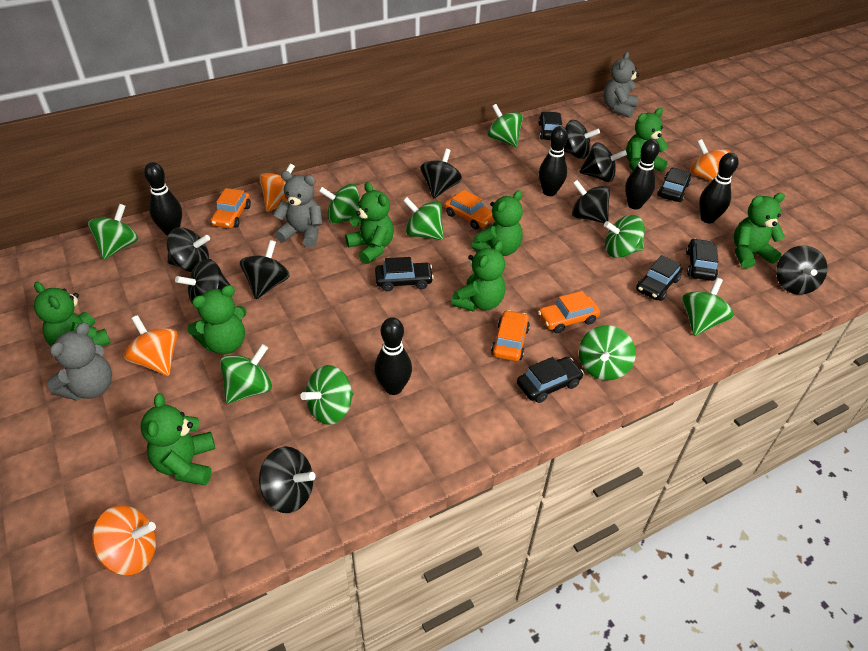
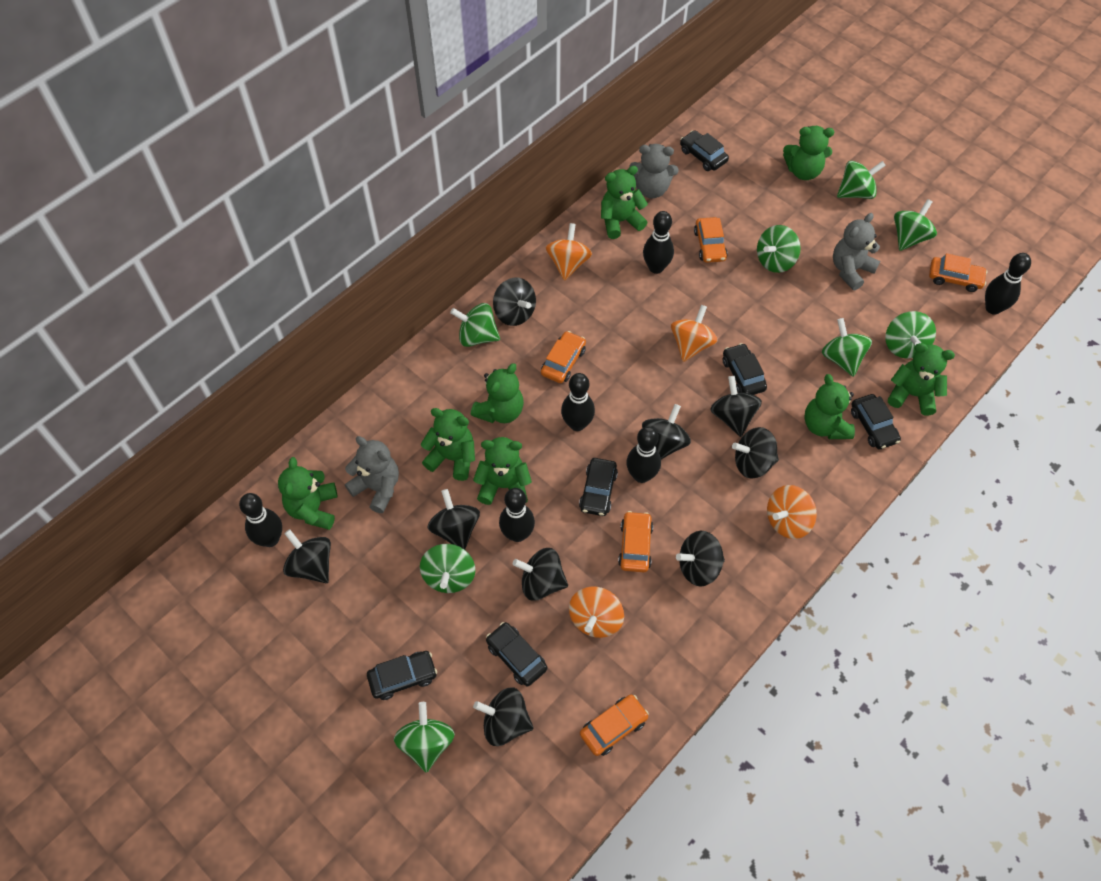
black bowling pin: [144,162,182,235] [374,317,412,395] [539,126,568,196] [625,139,660,209] [699,153,739,224] = 5 -> [239,493,282,547] [499,488,535,542] [561,373,595,431] [626,426,661,483] [643,211,674,274] [985,253,1031,315] = 6
green spinning top: [88,204,138,260] [220,344,272,404] [300,365,354,425] [319,184,360,224] [403,197,444,240] [488,104,523,147] [579,325,636,380] [604,215,645,258] [682,278,734,336] = 9 -> [394,702,455,773] [420,544,475,593] [450,303,500,347] [757,225,801,273] [822,318,872,377] [837,161,886,199] [885,311,936,358] [894,199,937,251] = 8
orange car: [211,188,251,228] [444,190,494,229] [491,310,530,361] [538,291,600,333] = 4 -> [541,331,586,383] [580,694,649,756] [618,511,653,572] [694,217,728,263] [929,253,987,292] = 5

